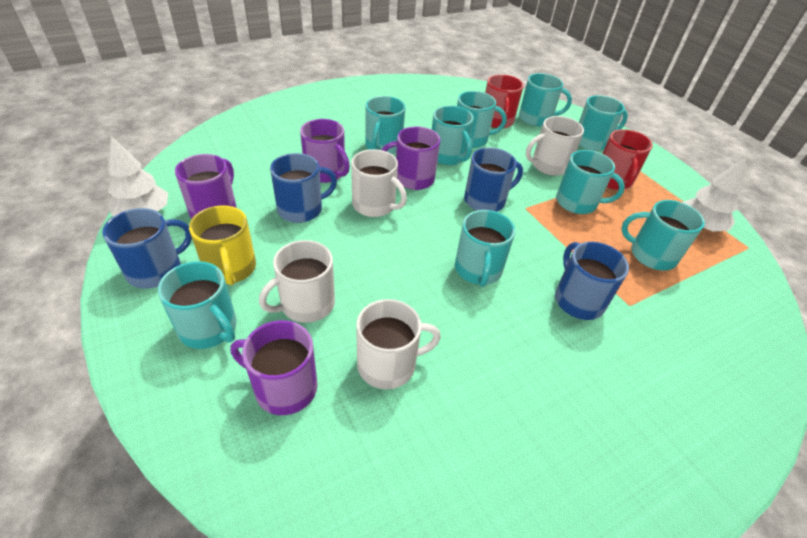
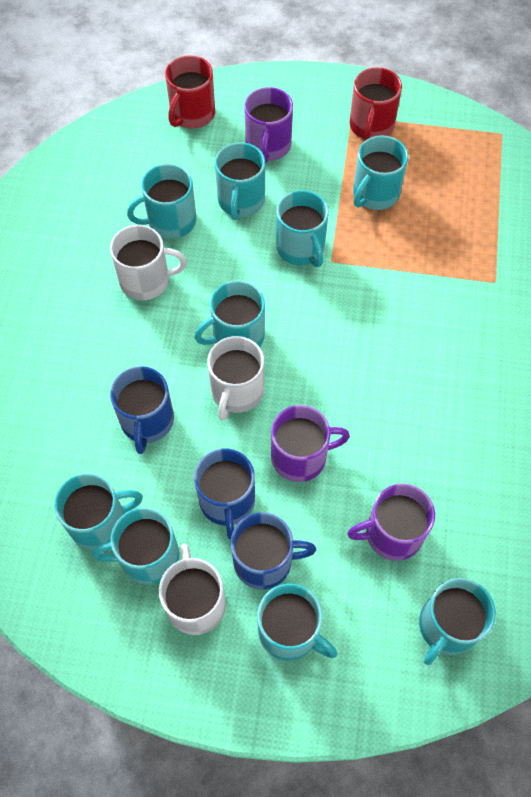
blue mug: [102,208,192,289] [270,153,337,223] [464,147,523,212] [555,242,629,320] = 4 -> [110,366,174,454] [194,449,255,540] [231,512,316,590] = 3
purple mug: [175,154,236,219] [230,320,318,415] [300,119,350,183] [381,126,440,190] = 4 -> [244,87,293,163] [271,405,350,482] [347,484,435,561] = 3
white mug: [259,240,335,323] [351,149,407,217] [356,299,441,390] [526,116,584,176] = 4 -> [110,225,187,300] [159,543,226,635] [207,336,264,421] = 3
white tree: [107,136,168,216] [682,158,746,232] = 2 -> none = 0
yellow mug: [189,205,256,285] = 1 -> none = 0

